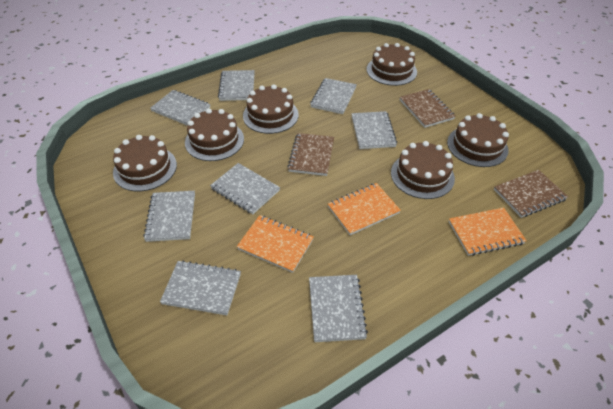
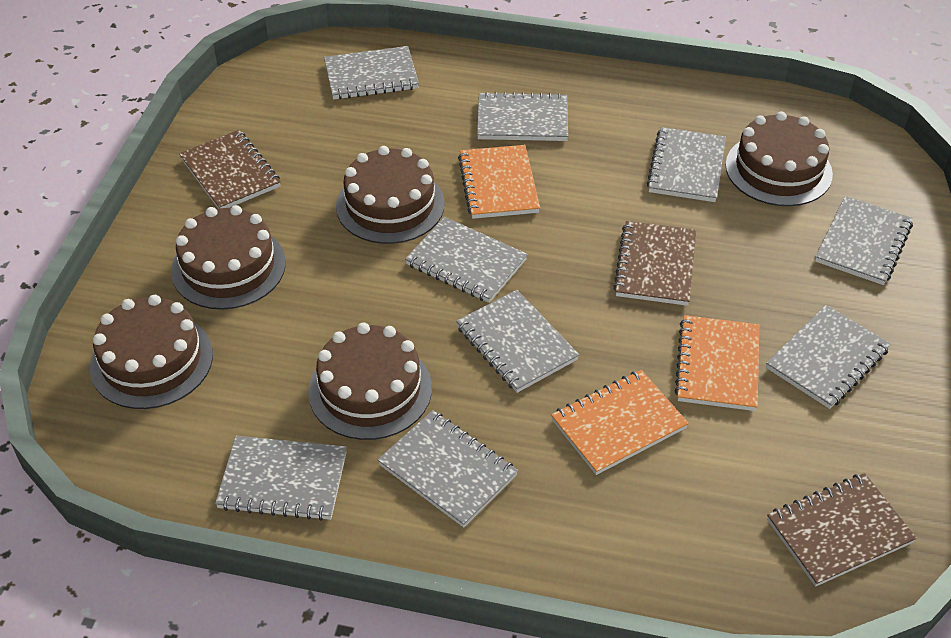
brown cake: [113,135,177,191] [185,109,244,161] [243,85,299,134] [367,43,417,86] [391,141,455,199] [447,113,509,167] = 6 -> [90,295,213,409] [171,205,286,310] [308,323,432,440] [336,146,444,244] [725,111,833,206] = 5
grey notebook: [143,191,195,242] [150,90,210,126] [160,260,241,315] [210,163,280,214] [218,70,255,101] [309,275,368,342] [310,78,357,114] [351,111,397,149] = 8 -> [215,436,347,521] [324,46,419,99] [378,410,518,527] [405,217,528,303] [456,290,579,393] [477,92,568,141] [647,127,726,202] [766,305,891,409] [815,196,913,285] = 9

